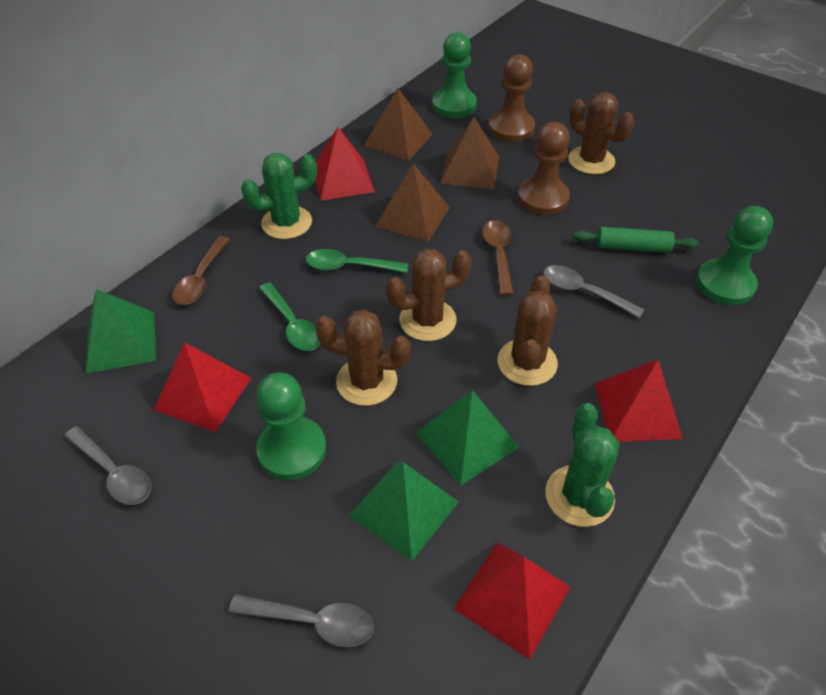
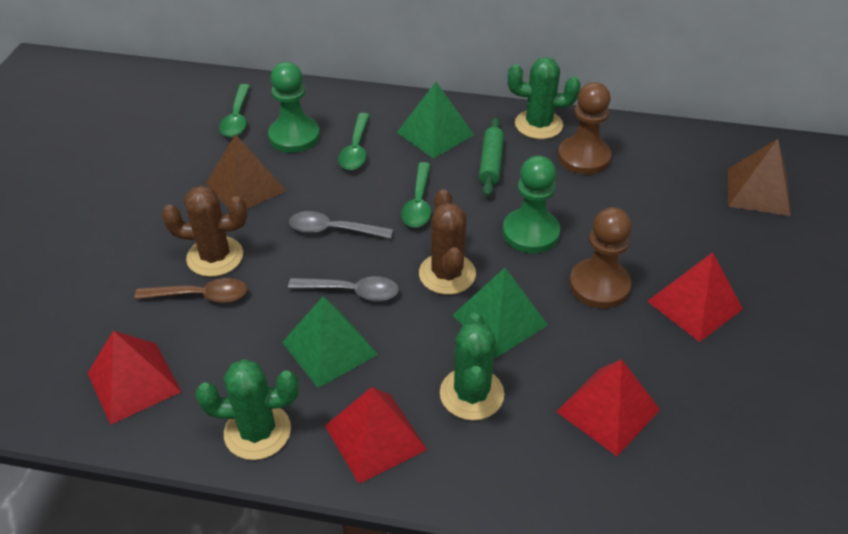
brown cactus: [315,310,411,406] [386,249,472,341] [498,275,558,386] [568,92,634,174] = 4 -> [162,185,247,277] [419,189,476,295] = 2
brown pyramid: [364,88,433,161] [376,163,450,242] [440,117,499,189] = 3 -> [206,134,286,209] [728,139,791,216] = 2
brown spoon: [172,236,230,305] [482,220,513,296] = 2 -> [134,278,247,303] = 1
green cactus: [241,153,317,239] [545,403,619,527] = 2 -> [196,359,299,460] [440,313,504,420] [508,57,581,139] = 3
green pawn: [256,372,326,480] [432,32,477,118] [696,206,773,305] = 3 -> [268,62,320,153] [503,156,560,253] = 2
green spoon: [259,282,320,351] [306,249,408,273] = 2 -> [219,84,250,137] [338,113,370,170] [401,162,431,227] = 3
grey spoon: [64,426,151,505] [229,594,374,647] [543,265,645,318] = 3 -> [288,276,399,301] [289,211,393,239] = 2

